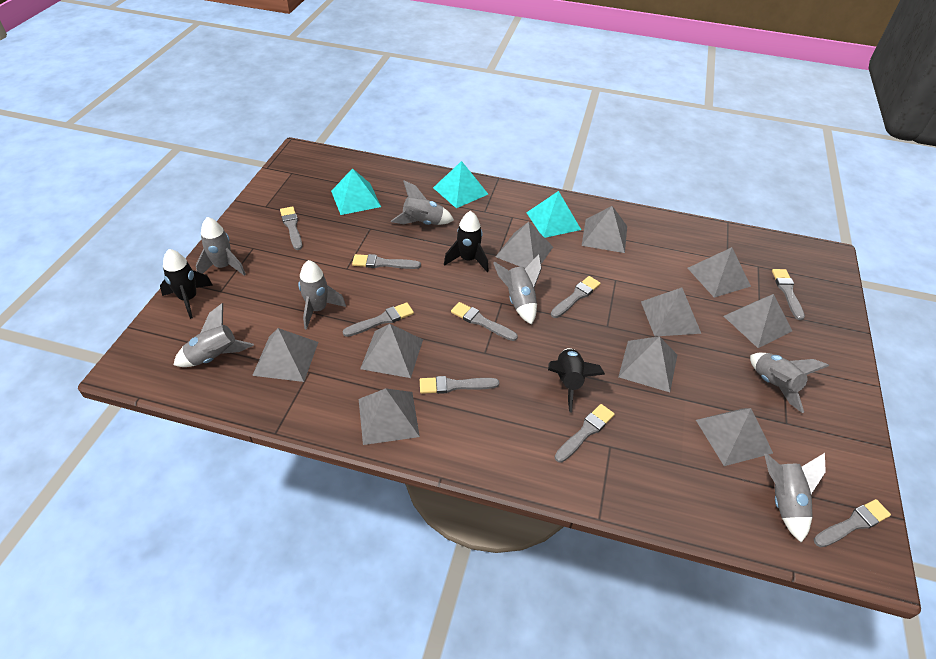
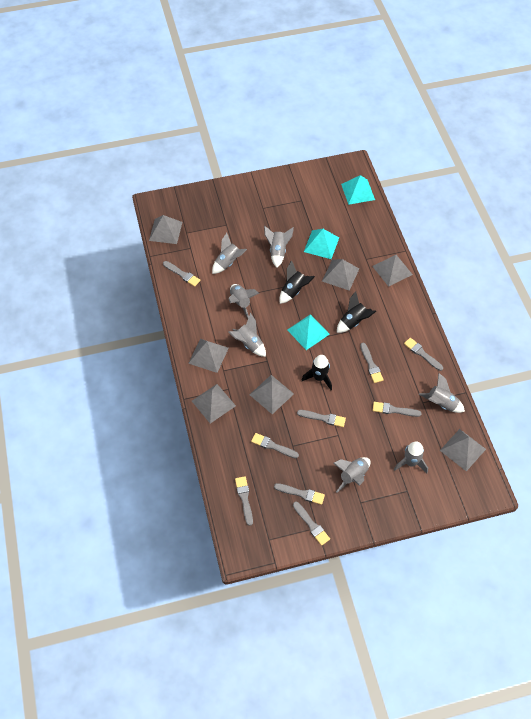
grey pyramid: [252,328,318,382] [359,388,420,445] [360,324,423,378] [495,222,553,268] [582,206,627,253] [619,336,677,392] [641,287,701,337] [688,247,751,298] [696,408,773,466] [724,294,792,348] = 10 -> [149,215,182,244] [188,339,229,373] [192,384,236,423] [249,375,294,414] [322,259,359,291] [372,255,413,287] [440,429,486,471] = 7

